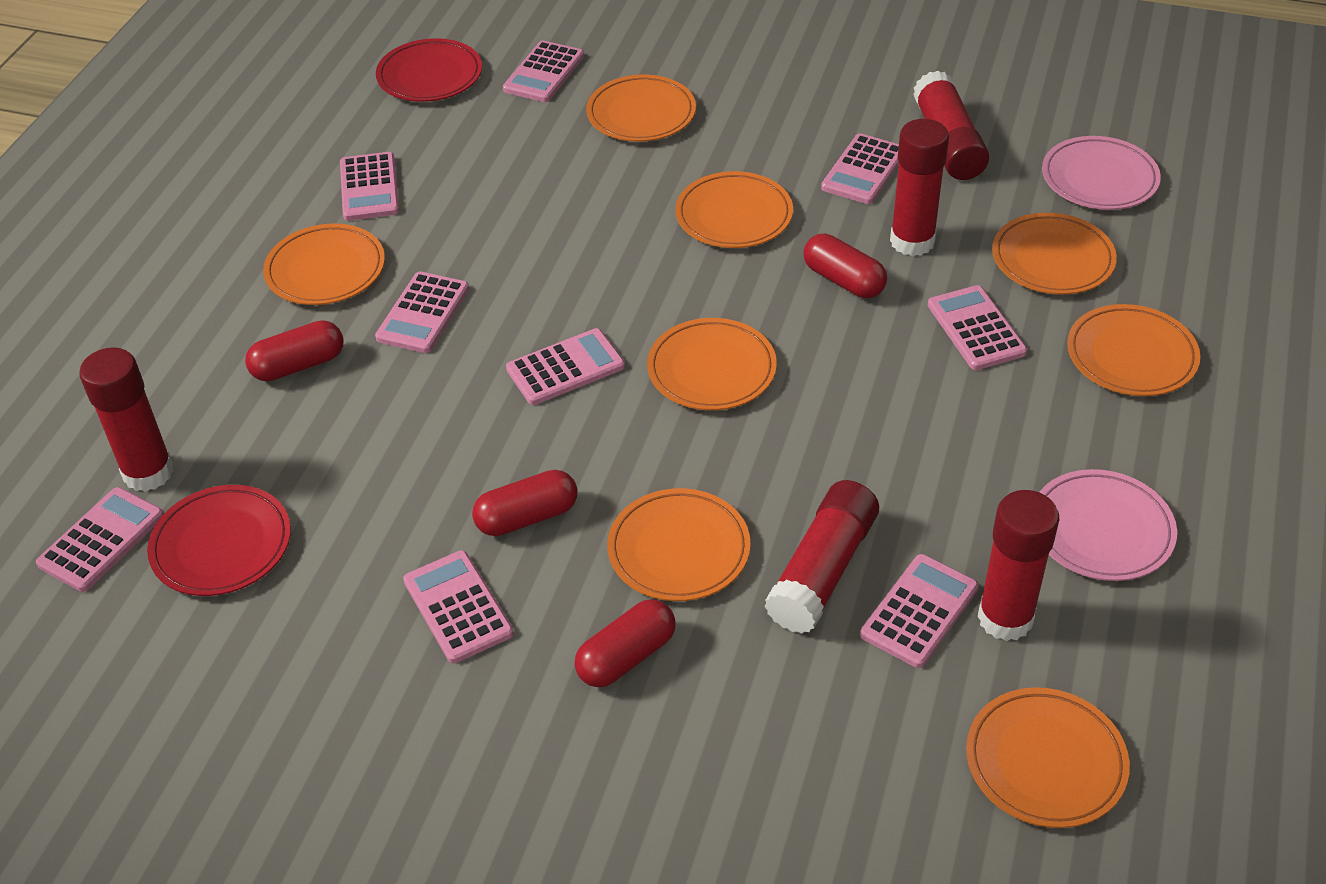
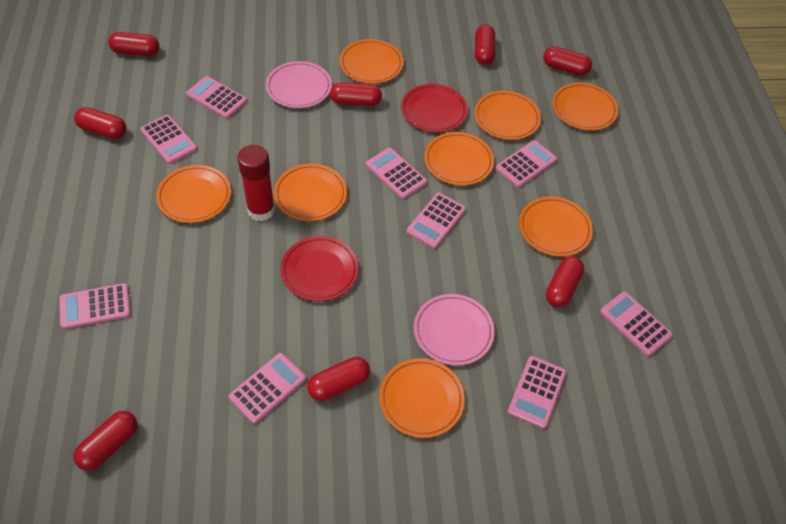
red capsule: [245,320,344,381] [472,470,578,536] [575,599,676,687] [803,234,887,298] = 4 -> [73,411,137,471] [74,107,126,139] [108,32,159,56] [307,357,370,401] [330,82,382,106] [475,25,495,65] [543,46,592,76] [546,256,584,307] = 8
red glue stick: [79,347,174,492] [764,480,879,634] [890,119,949,256] [913,70,989,180] [978,490,1059,641] = 5 -> [237,145,275,221] = 1

